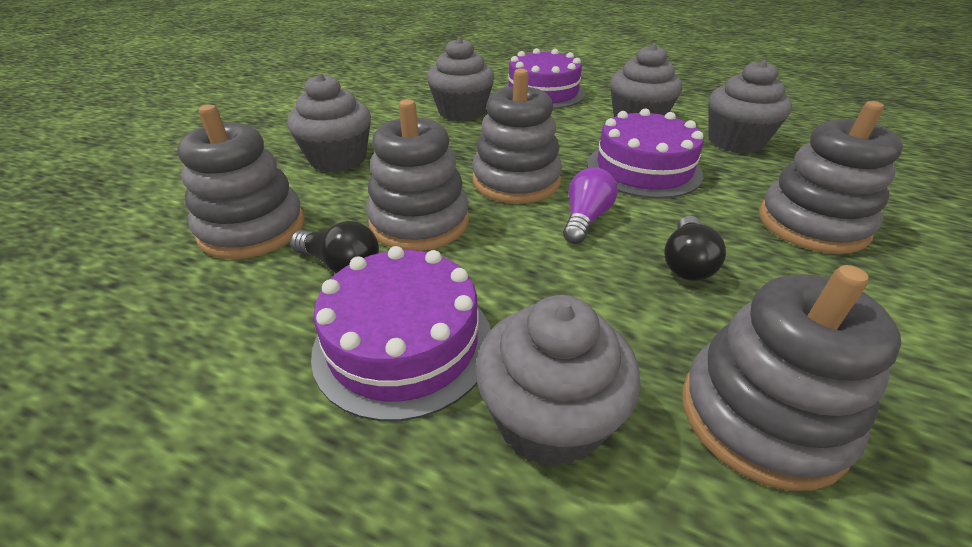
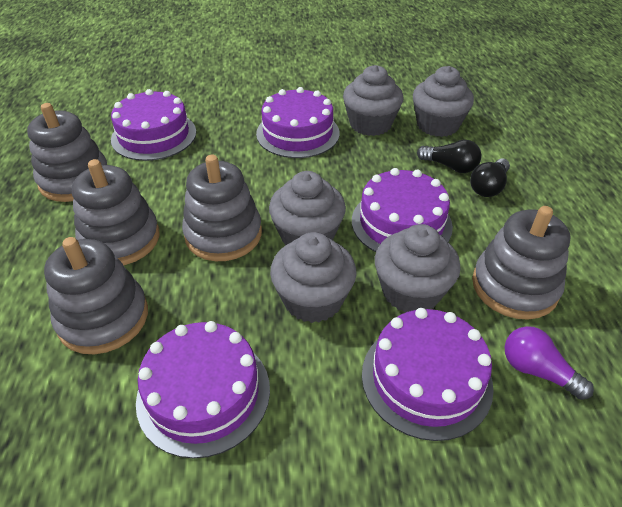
purple cake: [311,246,491,421] [503,48,585,109] [587,108,704,199] = 3 -> [111,89,196,161] [136,321,270,459] [256,87,340,158] [352,168,453,252] [362,308,494,441] = 5

